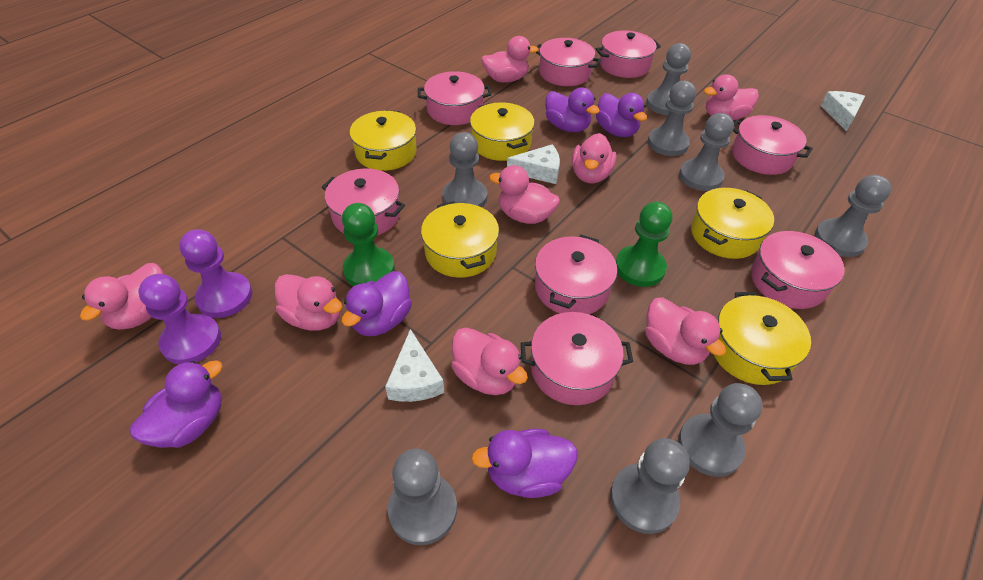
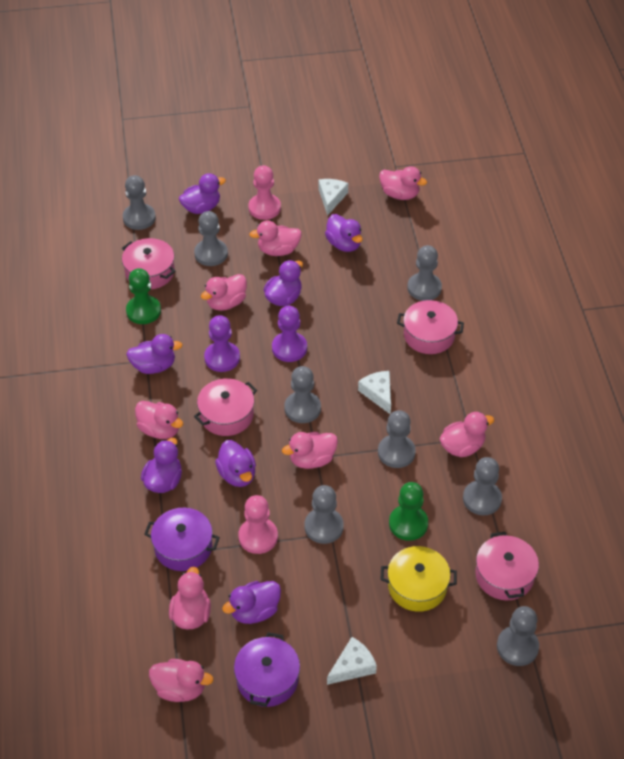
pink pawn: none = 0 -> [238,495,278,554] [248,165,281,220] = 2
pink pot: [322,169,405,235] [418,71,491,125] [521,312,633,405] [535,235,617,314] [536,38,601,86] [596,30,661,78] [732,115,813,175] [751,231,845,309] = 8 -> [122,238,176,290] [194,378,257,436] [397,300,464,354] [475,532,539,600] = 4
purple duck: [130,360,222,448] [342,271,412,336] [471,429,578,498] [545,88,600,132] [596,93,647,137] = 5 -> [126,334,183,374] [141,438,182,493] [179,173,226,214] [215,440,256,487] [222,581,281,624] [263,260,303,306] [325,214,363,252] = 7
purple pot: none = 0 -> [144,508,220,571] [234,632,300,707] = 2
yellow pot: [350,110,417,171] [421,201,499,278] [470,102,535,161] [691,188,774,259] [714,292,811,385] = 5 -> [380,546,457,612] = 1

